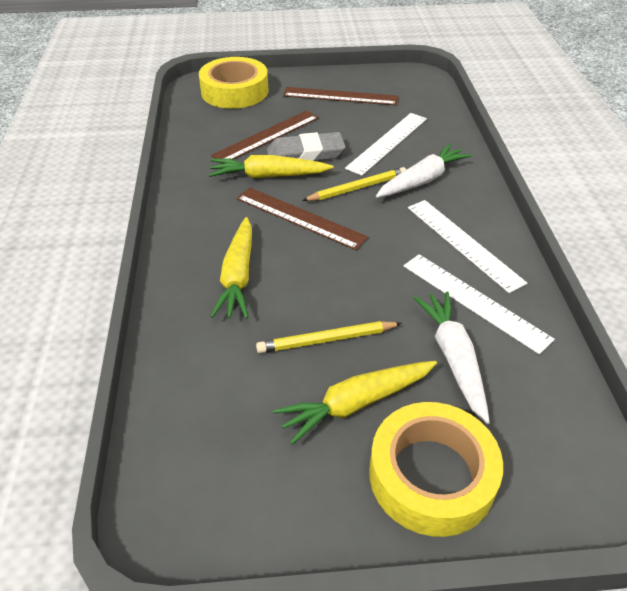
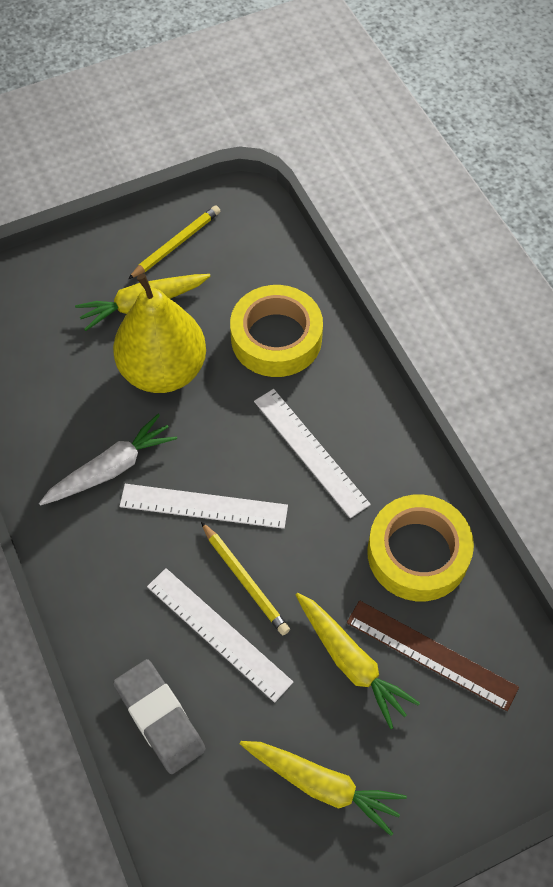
brown ruler: [211,111,319,164] [236,188,368,250] [283,87,398,105] = 3 -> [347,600,519,711] = 1
white carrot: [376,143,472,198] [413,291,490,424] = 2 -> [39,414,177,506] = 1
yellow pear: none = 0 -> [113,273,206,393] = 1

